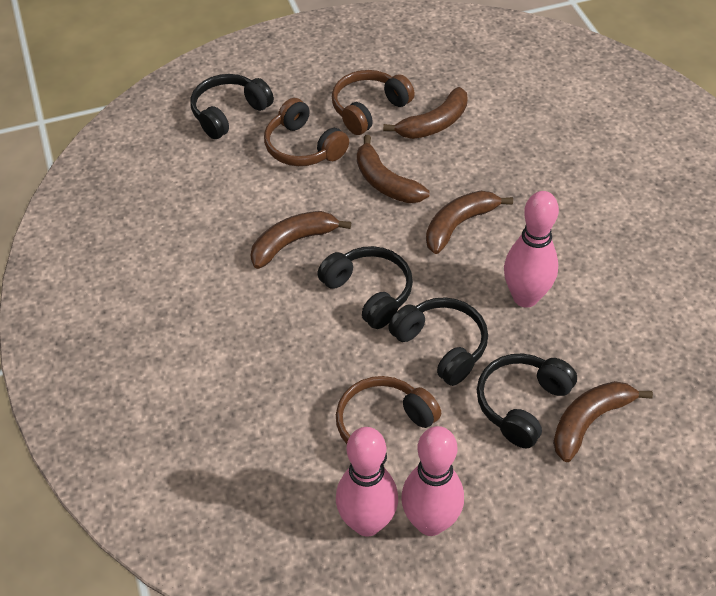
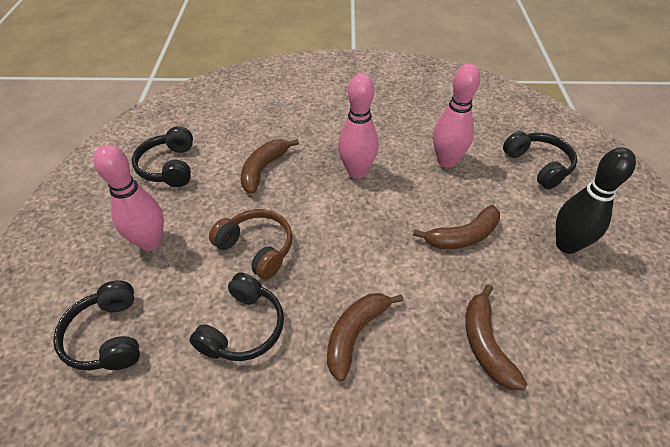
black bowling pin: none = 0 -> [556,148,636,254] = 1
brown banana: [250,211,351,269] [357,135,430,203] [383,87,468,139] [426,191,513,254] [553,381,653,462] = 5 -> [241,139,299,194] [327,293,403,381] [413,205,500,249] [465,284,527,390] = 4
brown headphones: [264,98,349,166] [332,70,415,135] [336,376,441,464] = 3 -> [209,209,292,280] = 1

